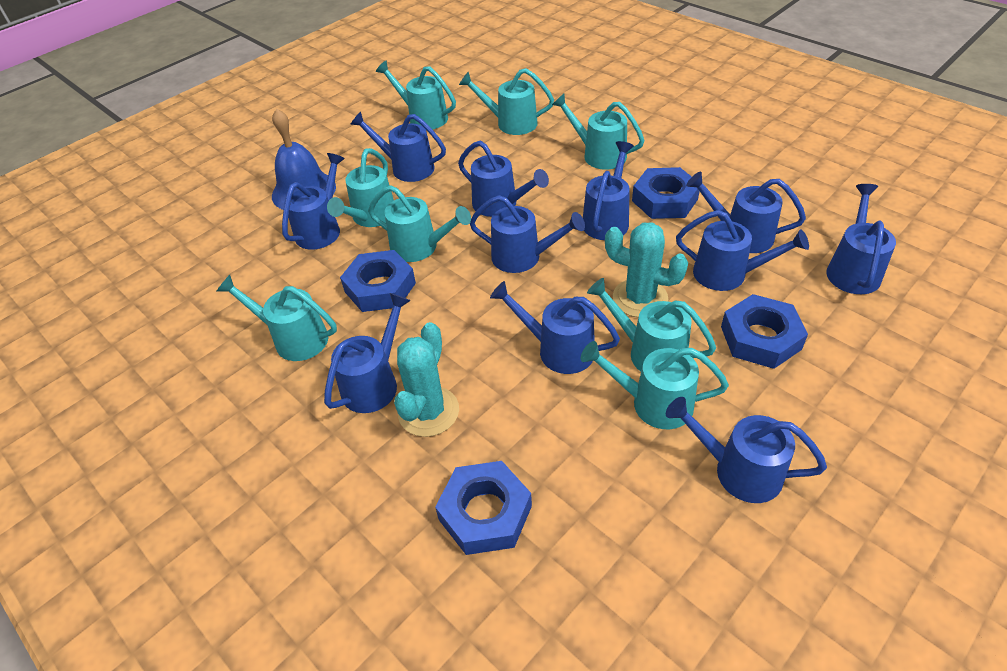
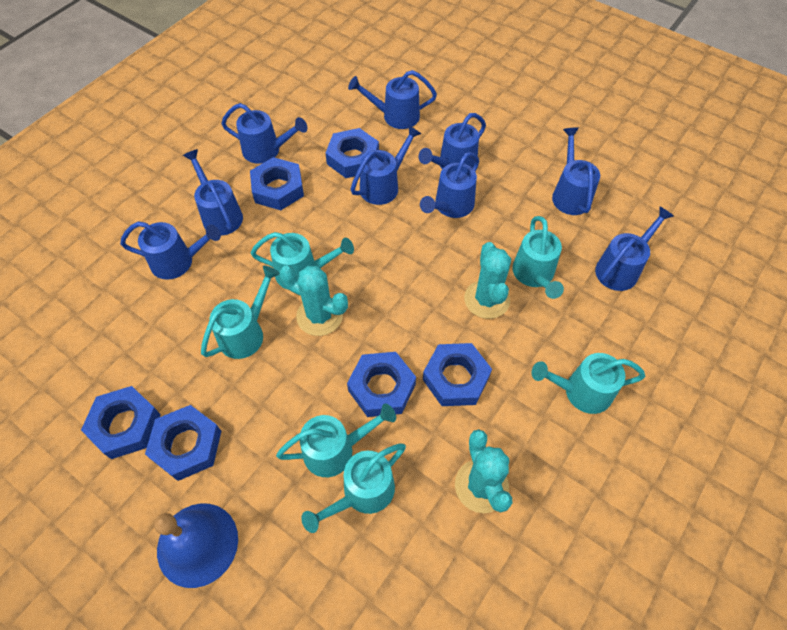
blue nut: [340,250,416,312] [435,461,532,555] [632,167,700,219] [721,294,808,369] = 4 -> [81,386,161,459] [145,405,221,481] [250,157,304,210] [325,128,379,178] [347,352,416,417] [423,343,492,406] = 6
blue watering can: [282,153,345,249] [324,293,411,413] [350,111,446,182] [458,141,549,217] [470,195,585,273] [490,281,620,374] [583,141,634,240] [666,397,827,503] [676,210,809,291] [686,171,806,253] [826,184,896,294] = 11 -> [120,221,221,280] [183,149,243,236] [221,103,307,164] [348,70,437,129] [351,125,421,205] [418,113,486,169] [420,152,479,218] [552,127,600,215] [595,207,674,291] = 9
turquoise cactus: [394,322,459,437] [605,222,688,317] = 2 -> [280,265,348,336] [455,429,512,513] [464,242,511,319] = 3
turquoise watering can: [217,275,337,361] [327,148,394,227] [368,185,471,262] [376,61,456,129] [459,68,554,135] [552,93,645,170] [581,341,729,429] [587,278,716,371] = 8 -> [201,265,280,359] [251,232,354,290] [276,403,396,477] [301,444,406,533] [512,216,564,299] [531,353,645,414] = 6

